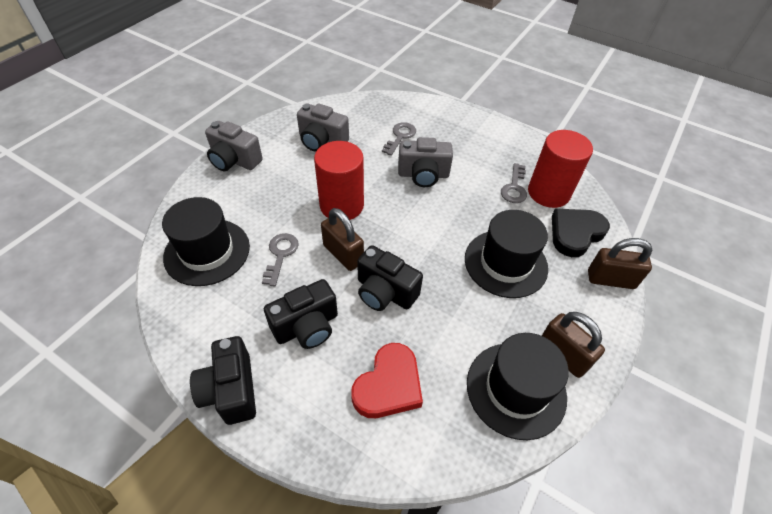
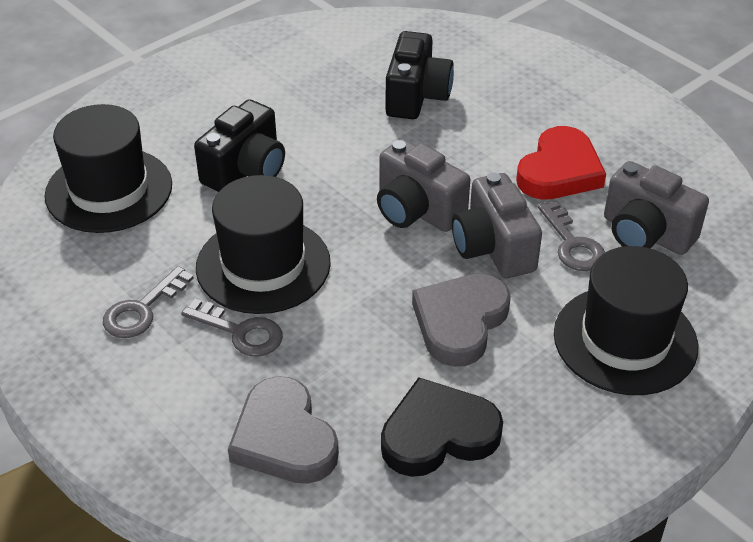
black camera: [190,336,256,425] [264,279,338,349] [357,245,423,311] = 3 -> [194,99,285,192] [385,31,454,119] = 2
brown padlock: [321,208,364,271] [542,312,605,378] [588,238,653,289] = 3 -> none = 0
grey heart: none = 0 -> [228,376,339,484] [412,274,511,367] = 2
red cylinder: [314,141,364,220] [528,130,593,208] = 2 -> none = 0

